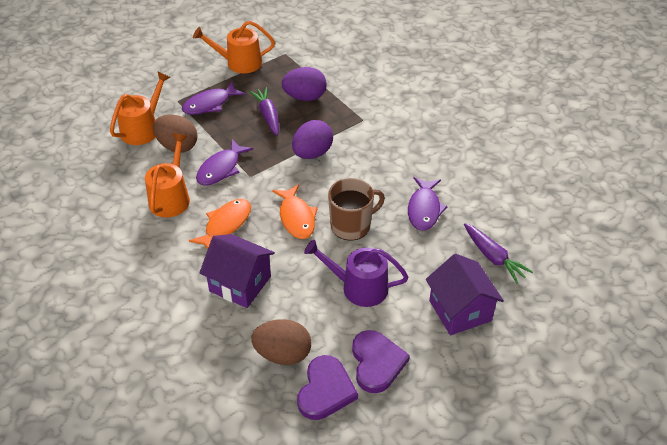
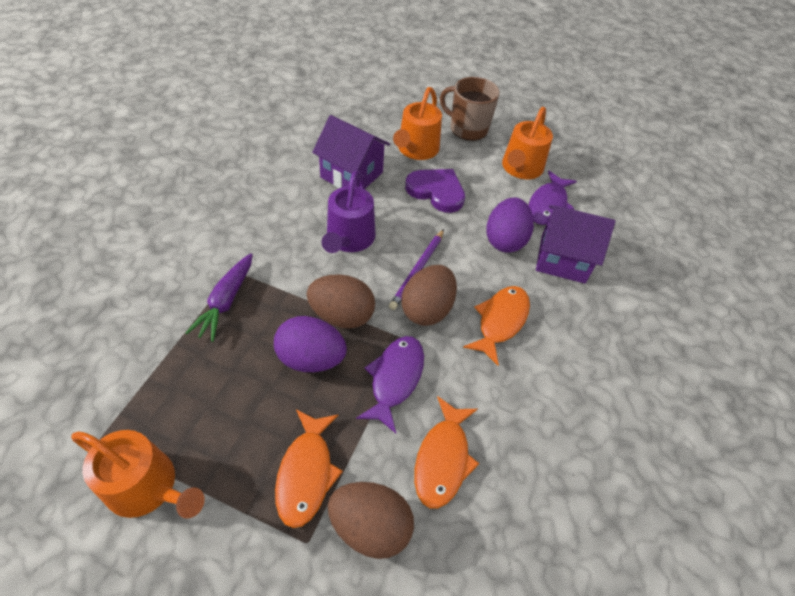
brown egg: [153,114,198,153] [251,319,311,365] = 2 -> [306,274,375,329] [328,482,414,559] [402,265,457,326] = 3
orange fish: [189,199,251,249] [272,184,318,239] = 2 -> [275,409,343,528] [414,397,479,509] [463,286,530,366] = 3
purple carrot: [249,87,279,136] [464,223,533,283] = 2 -> [185,253,253,342] = 1
purple fish: [182,81,245,115] [196,139,253,186] [408,177,448,231] = 3 -> [356,336,424,433] [529,170,577,225] = 2
purple heart: [297,355,358,420] [352,330,410,393] = 2 -> [405,169,465,213] = 1
purple pencil: none = 0 -> [389,229,444,310] = 1

